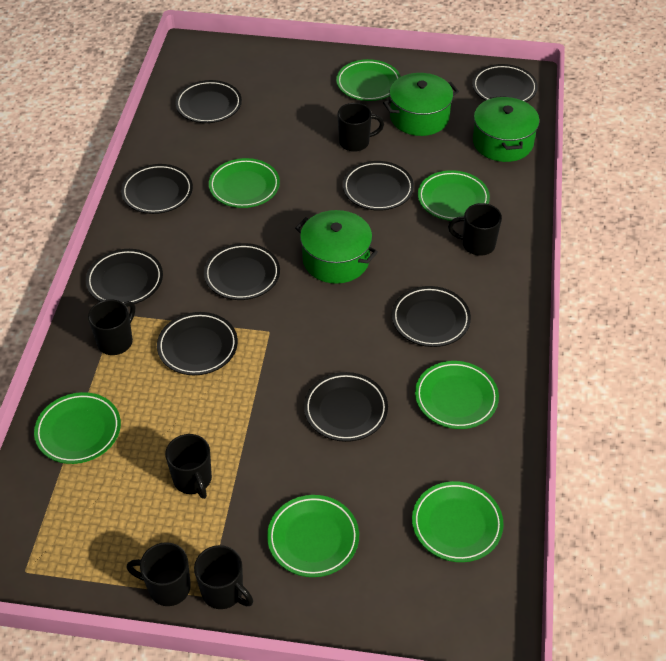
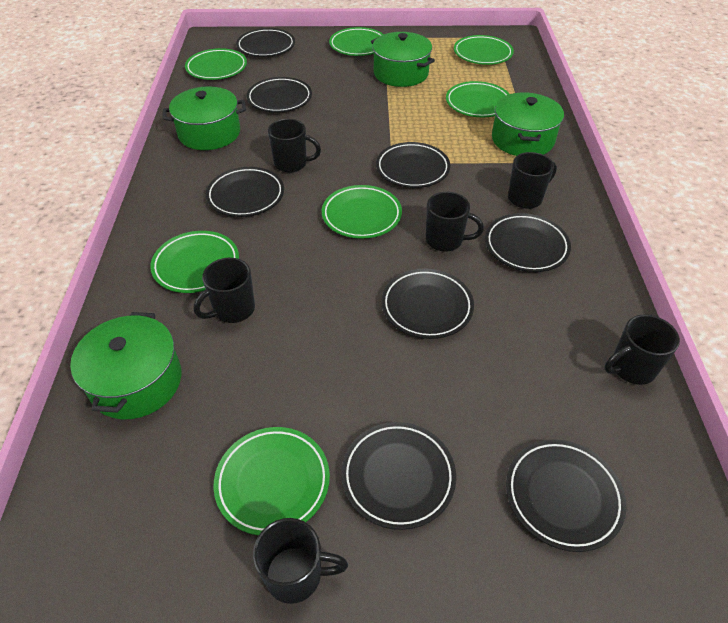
black plate: [86,249,163,304] [121,164,193,214] [157,312,238,375] [175,80,242,123] [204,243,280,300] [304,372,388,442] [343,161,414,211] [392,286,471,347] [472,64,538,102] = 9 -> [206,167,284,217] [236,28,295,57] [247,77,312,113] [341,422,456,530] [376,142,450,188] [381,268,474,339] [485,213,571,272] [506,439,626,552] = 8
green pot: [295,210,378,284] [383,73,459,136] [473,96,540,162] = 3 -> [70,312,182,419] [163,86,246,150] [371,32,435,87] [492,92,564,156] = 4

